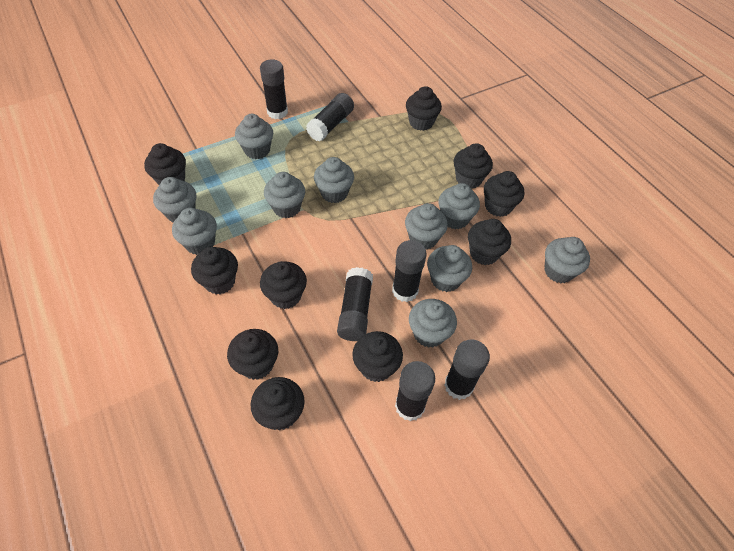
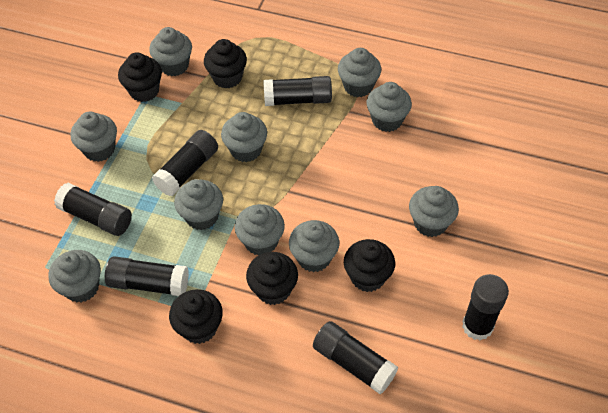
black cupcake: [144,143,186,185] [191,247,238,294] [227,329,278,380] [251,377,305,431] [260,261,307,309] [352,331,403,382] [406,86,442,131] [453,143,493,189] [468,219,511,265] [484,171,524,217] = 10 -> [118,52,162,102] [169,289,223,344] [204,39,247,89] [246,252,298,305] [344,239,395,292] = 5

